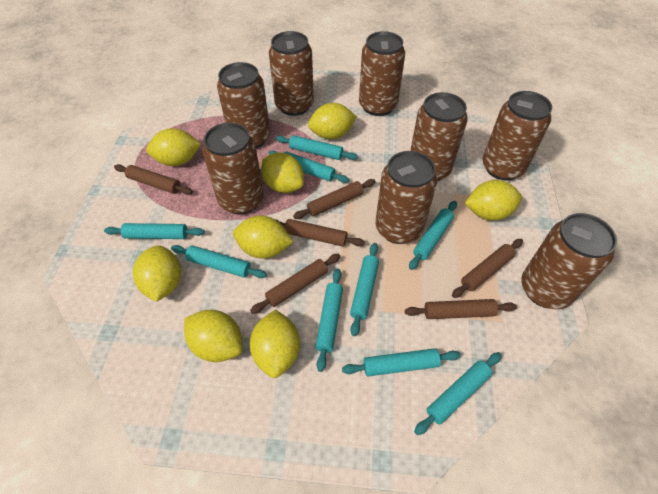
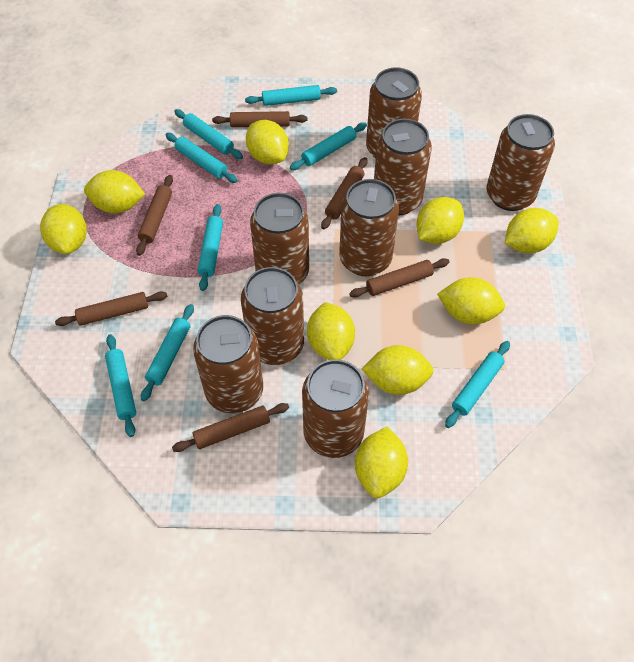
turquoise rolling pin: [104,223,205,239] [171,245,267,278] [269,150,349,183] [276,135,358,160] [315,268,343,372] [342,348,461,376] [350,243,379,336] [409,201,457,270] [414,352,502,435] = 9 -> [105,334,136,437] [141,304,194,401] [165,133,238,183] [174,109,243,159] [198,204,223,291] [245,85,337,106] [290,122,367,170] [445,341,510,428] = 8
yellow lemon: [133,245,181,302] [146,128,201,166] [184,310,243,362] [233,215,293,259] [249,309,300,378] [261,152,304,193] [308,103,357,139] [465,180,522,221] = 8 -> [40,204,87,254] [84,170,145,214] [246,120,289,164] [307,302,355,360] [355,427,408,498] [362,345,434,395] [416,197,464,244] [437,277,505,324] [505,208,559,253] = 9

